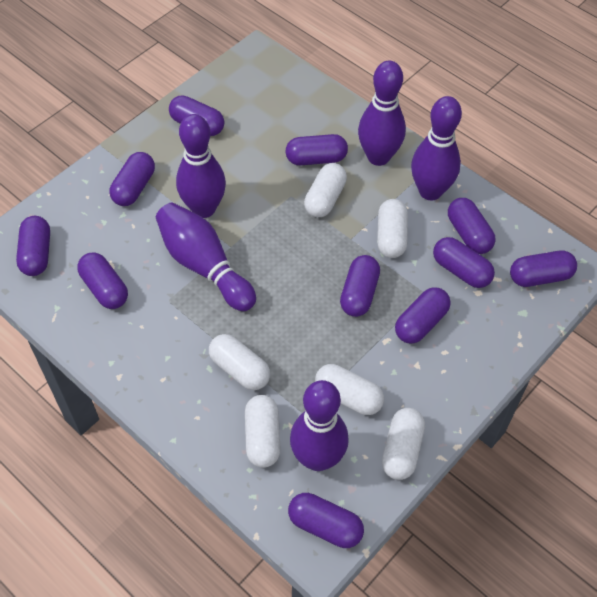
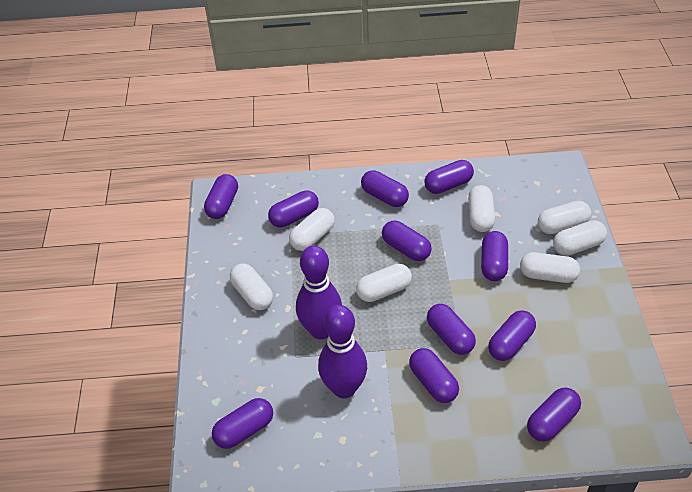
purple bowling pin: [156,203,256,311] [176,114,226,218] [290,380,349,471] [358,61,406,166] [411,96,462,200] = 5 -> [296,245,342,339] [318,305,367,398] = 2
white capsule: [209,334,270,390] [245,395,281,468] [304,163,347,217] [315,364,384,415] [377,199,408,258] [382,408,425,480] = 6 -> [230,263,273,310] [289,208,335,251] [356,264,412,302] [468,185,495,232] [520,252,580,283] [538,201,591,234] [553,220,607,256] = 7

